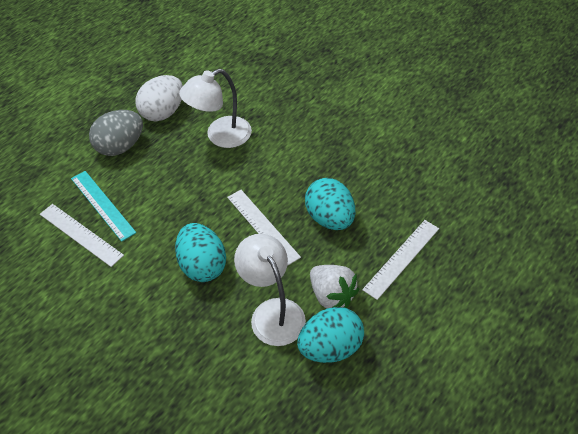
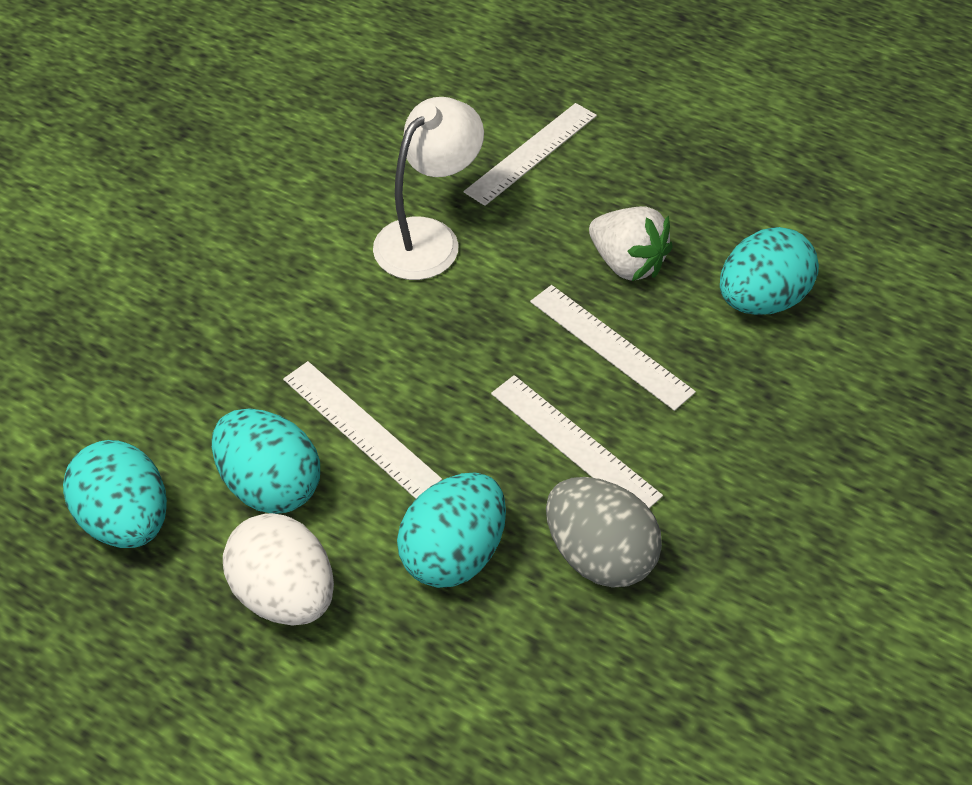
turquoise egg: [175,223,226,282] [297,307,364,363] [305,178,355,230] = 3 -> [63,440,167,548] [212,408,320,514] [397,473,506,588] [720,227,819,315] = 4
turquoise ruler: [71,171,136,242] = 1 -> none = 0
white lamp: [179,69,252,148] [234,234,306,346] = 2 -> [373,97,484,280] = 1
white ruler: [40,204,124,267] [227,190,301,266] [362,220,439,300] = 3 -> [283,361,442,499] [464,103,597,206] [491,375,663,508] [530,285,696,411] = 4

